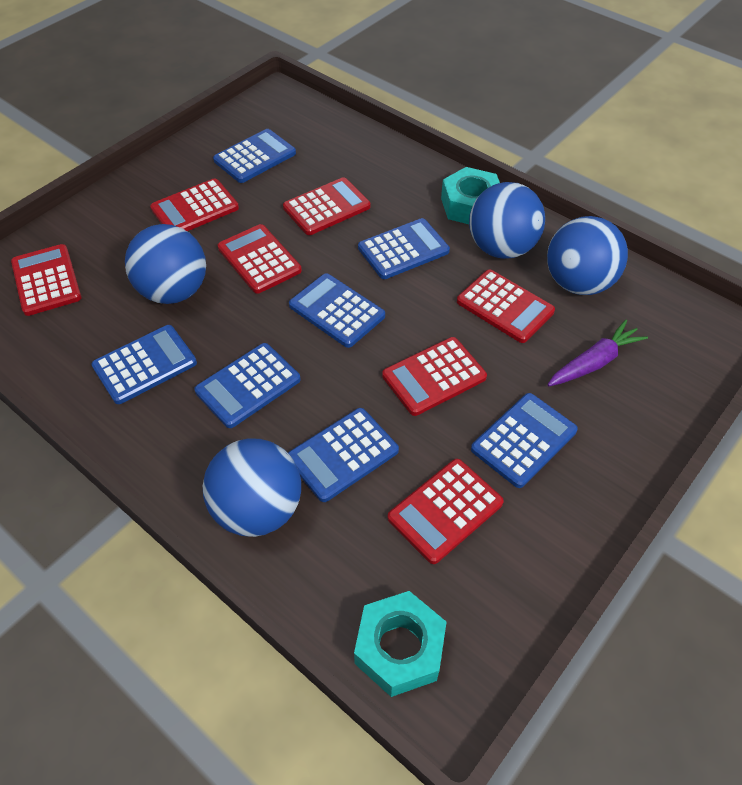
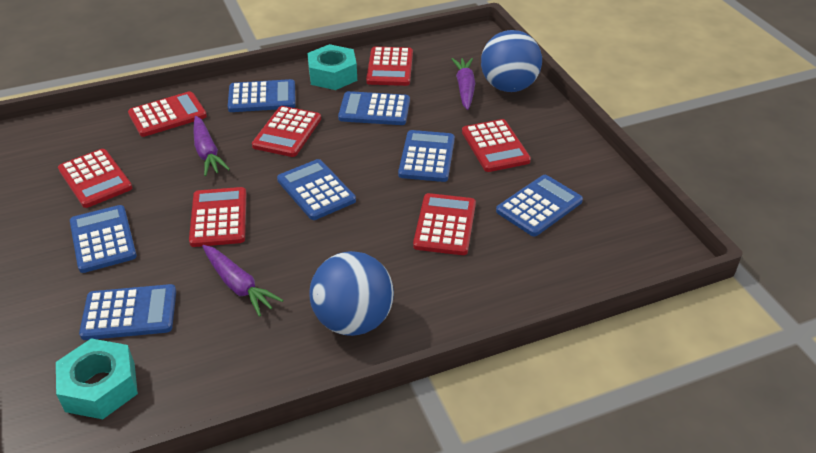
blue ball: [125,224,206,304] [203,439,301,537] [469,182,545,259] [547,216,628,295] = 4 -> [309,251,394,336] [481,30,542,92] = 2
purple carrot: [547,320,648,386] = 1 -> [194,116,230,176] [202,245,283,317] [451,58,475,110] = 3

